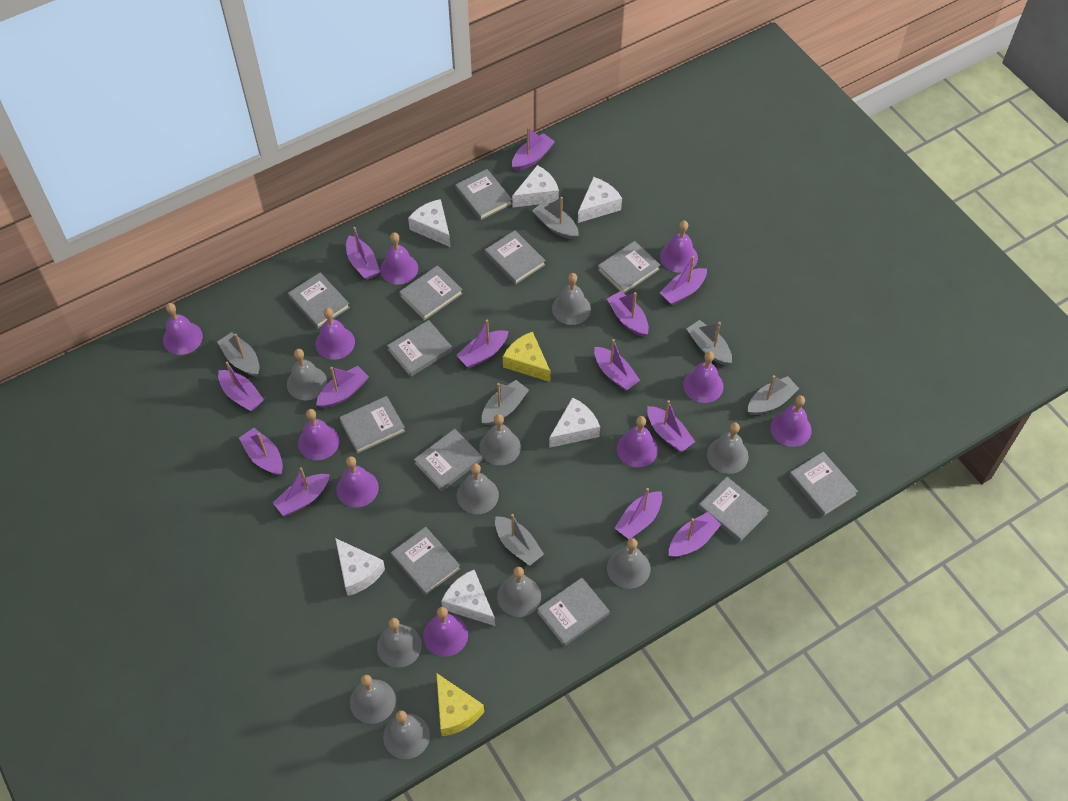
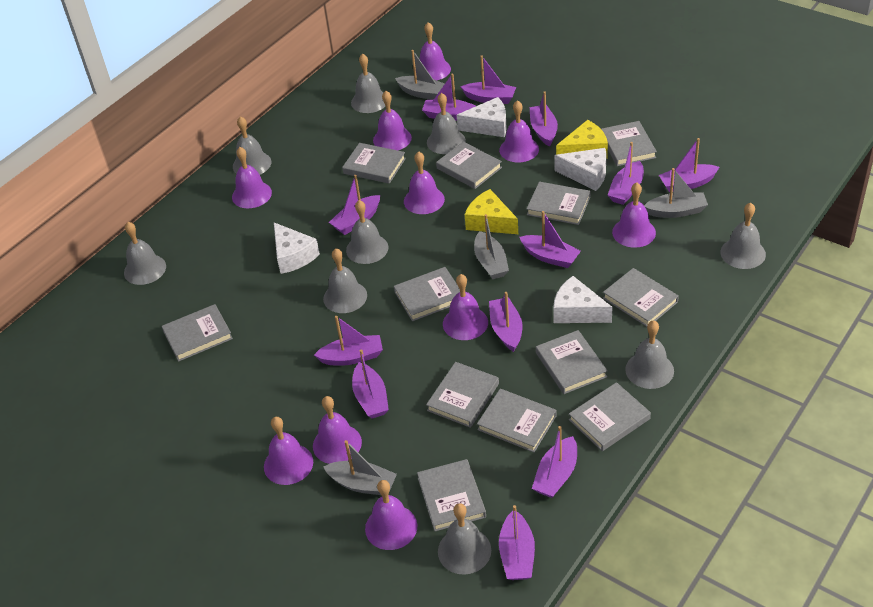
grey bell: [287,349,327,400] [350,675,396,724] [377,618,422,668] [383,711,430,759] [457,463,499,514] [479,414,521,466] [497,567,541,617] [552,273,591,325] [607,538,650,589] [707,422,749,474] = 10 -> [124,222,166,285] [233,116,271,175] [323,248,367,313] [346,200,389,264] [351,54,385,113] [427,93,466,154] [438,503,491,575] [625,320,674,389] [721,203,766,269] = 9
grey boat: [217,332,259,377] [481,380,529,425] [495,514,544,566] [532,197,579,240] [686,320,732,366] [747,375,799,415] = 6 -> [323,440,397,495] [395,50,445,100] [474,214,509,279] [644,168,708,218] = 4
purple boat: [218,361,264,411] [239,428,283,476] [273,467,330,516] [316,366,369,408] [346,227,380,280] [456,320,508,368] [512,127,555,171] [594,339,640,391] [607,291,649,337] [615,488,662,539] [647,400,695,452] [660,256,707,305] [669,512,721,557] = 13 -> [314,316,383,366] [329,175,380,235] [352,350,389,419] [422,74,476,121] [461,55,516,104] [489,292,523,352] [499,505,535,580] [520,211,581,268] [530,91,558,147] [532,426,577,498] [608,142,644,205] [659,138,719,192] = 12
white cheese: [335,538,385,596] [408,199,450,247] [441,570,495,626] [512,165,559,207] [549,397,600,448] [578,177,622,223] = 6 -> [274,223,320,274] [457,97,506,137] [553,276,613,323] [554,148,607,191] = 4

